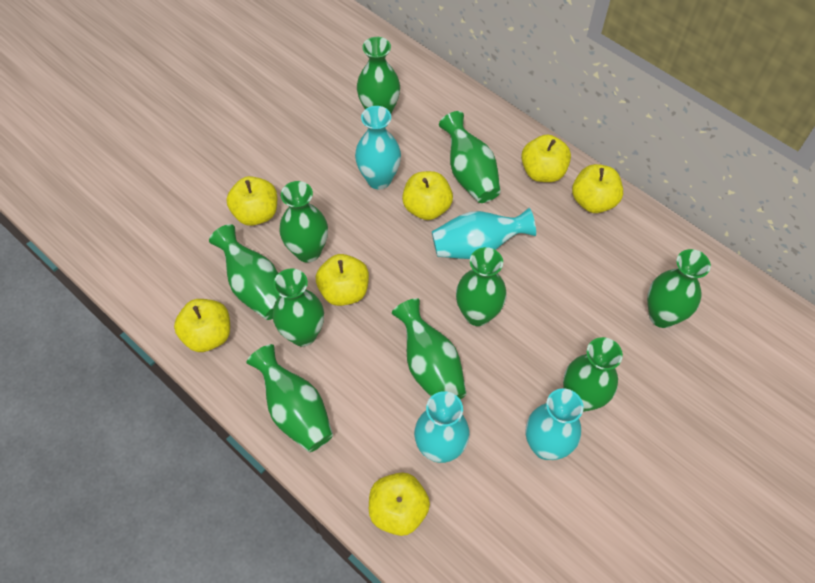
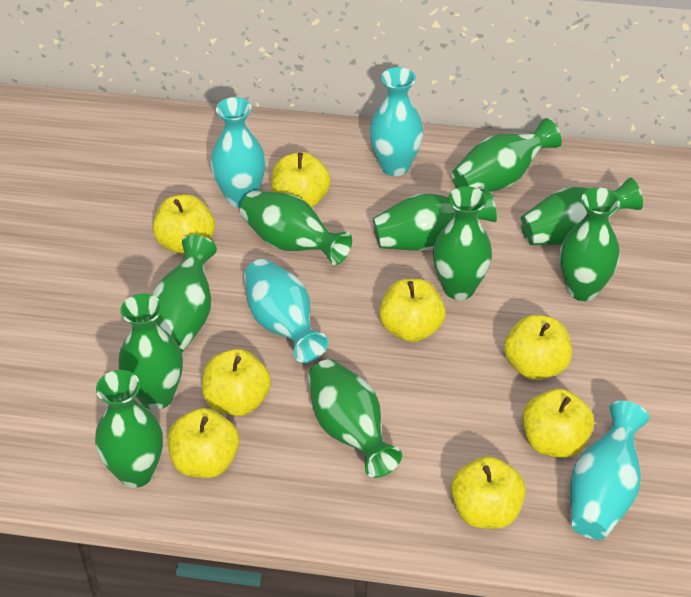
yellow apple: [174,299,230,352] [226,176,277,226] [316,254,369,306] [369,472,430,536] [402,171,453,220] [521,135,571,182] [572,164,623,213] = 7 -> [153,195,215,254] [168,408,239,478] [202,349,271,416] [271,152,331,208] [379,279,446,342] [451,456,526,529] [504,315,572,380] [522,389,594,458] = 8

